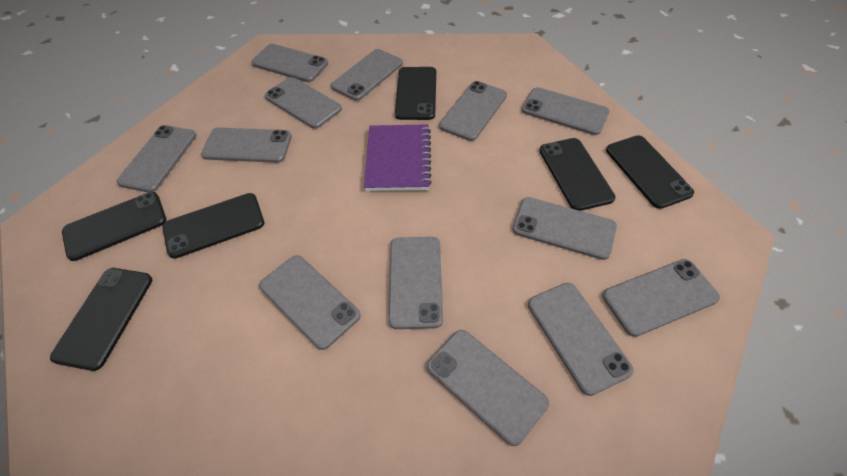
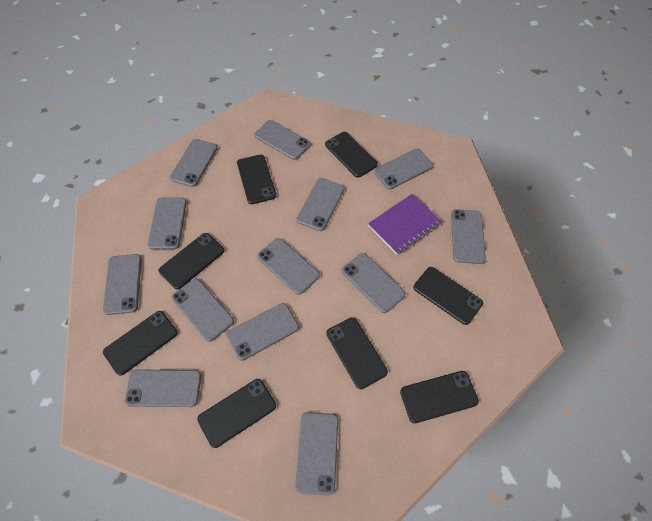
black phone: [50,268,152,371] [62,192,166,261] [163,193,264,259] [395,67,436,120] [539,138,616,211] [606,135,694,209] = 6 -> [103,311,178,376] [159,233,224,289] [197,379,276,448] [237,155,276,204] [325,132,378,178] [326,317,388,389] [400,371,479,423] [413,267,483,325] = 8

